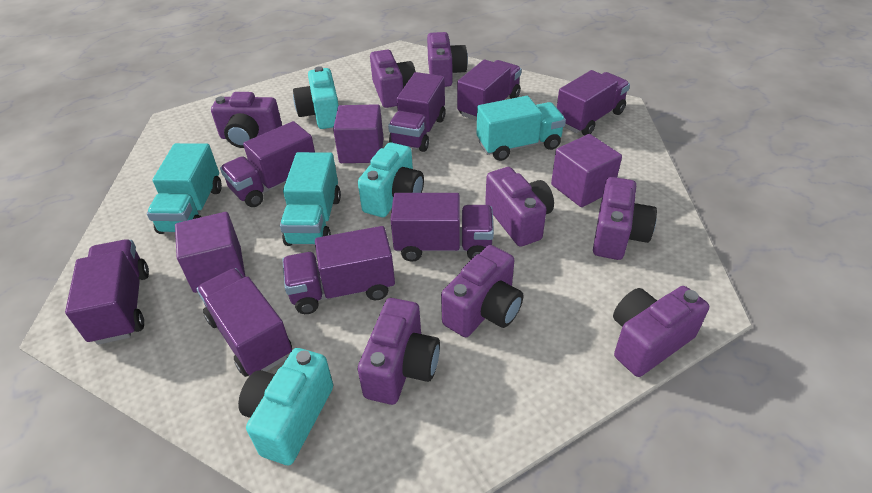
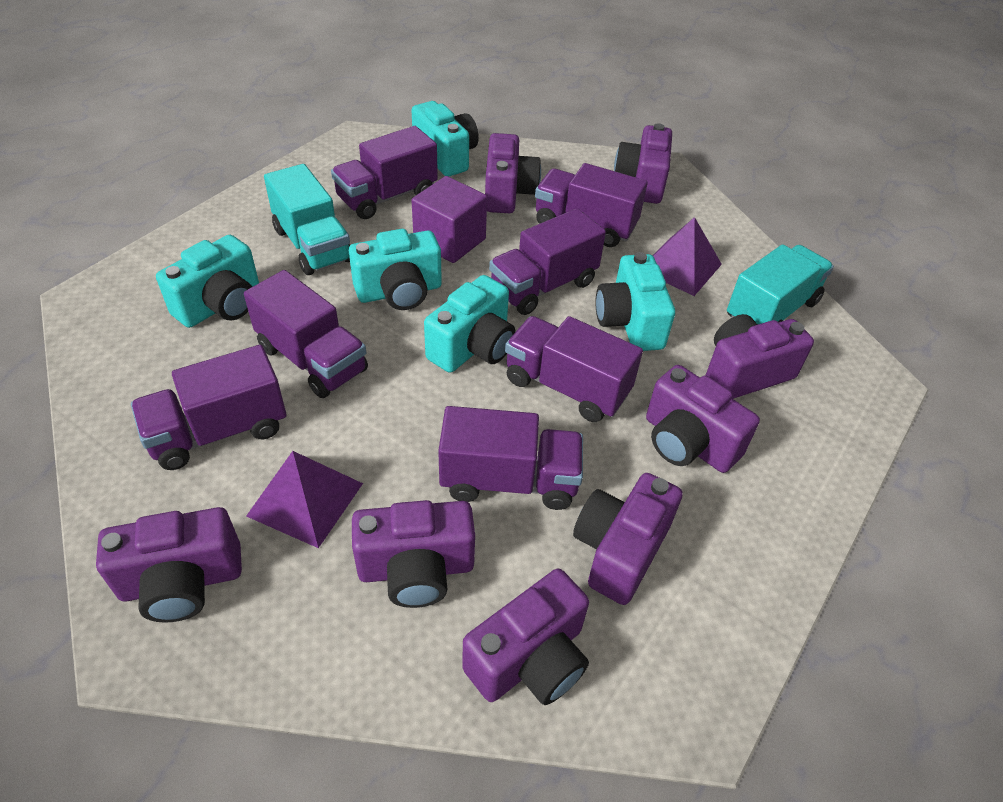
purple cube: [175,212,246,293] [333,104,384,163] [551,134,622,207] = 3 -> [412,176,487,263] = 1
purple pyramid: none = 0 -> [246,451,363,548] [653,217,722,296] = 2
purple truck: [65,239,149,345] [197,268,292,377] [220,121,315,207] [282,226,395,314] [388,72,445,152] [390,193,494,262] [457,60,522,121] [557,70,630,135] = 8 -> [131,345,287,470] [244,270,368,398] [331,126,438,219] [438,406,583,510] [489,208,606,315] [505,316,643,422] [535,163,647,247] = 7
turquoise camera: [238,348,333,465] [293,66,339,129] [358,142,424,217] = 3 -> [156,235,259,328] [349,229,442,310] [411,101,479,177] [424,275,516,373] [595,252,675,351] = 5
turquoise truck: [147,143,222,234] [280,152,341,246] [477,96,566,161] = 3 -> [264,164,350,275] [727,244,834,324] = 2

